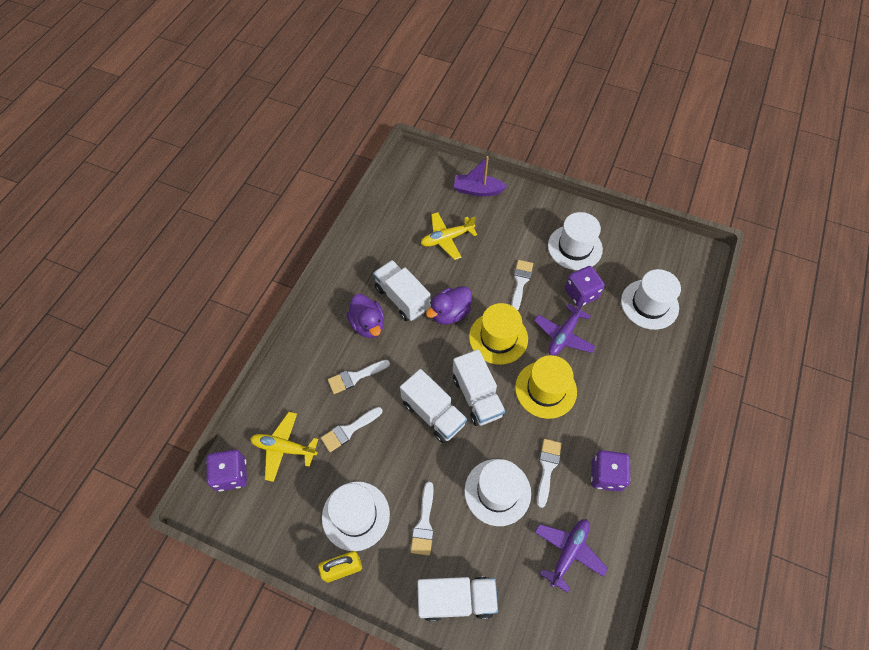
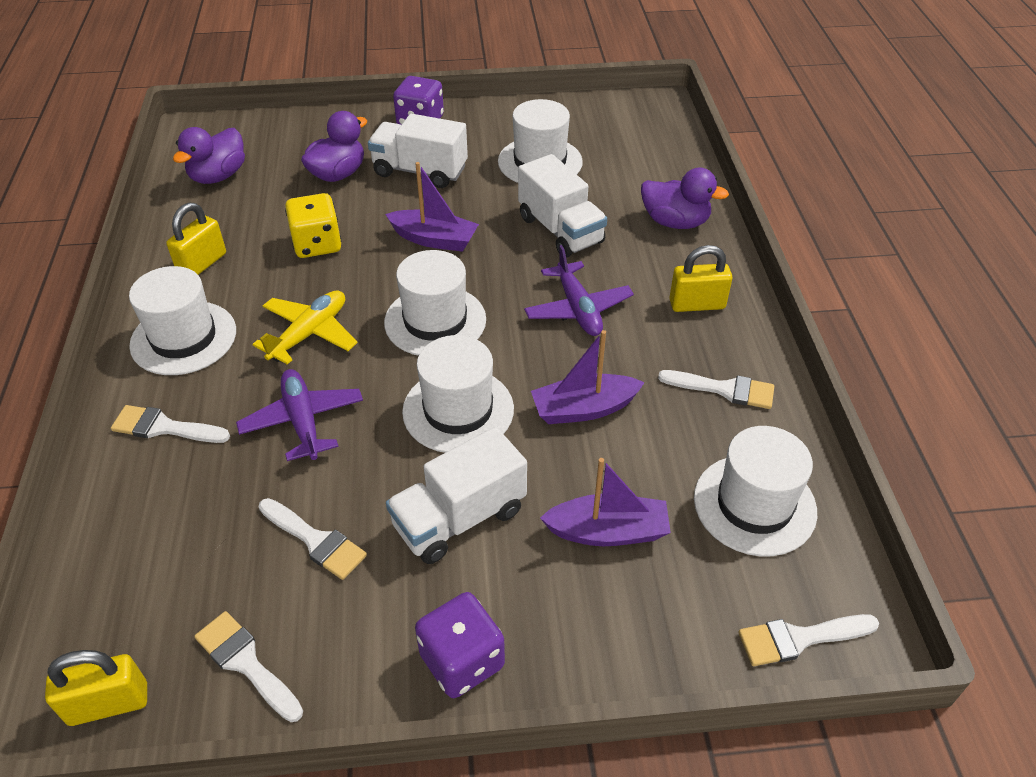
purple boat: [454,156,507,197] = 1 -> [385,162,479,252] [531,330,645,424] [540,458,671,546] = 3
purple dice: [206,449,247,491] [565,266,605,307] [591,450,631,492] = 3 -> [393,76,444,125] [415,592,505,698] = 2
purple duck: [347,294,384,338] [426,286,472,325] = 2 -> [173,127,245,184] [301,111,367,182] [641,168,729,229] = 3
white hat: [322,482,390,551] [464,459,531,526] [548,212,603,270] [621,269,681,330] = 4 -> [129,266,236,375] [384,250,486,356] [402,335,514,453] [498,99,583,183] [694,426,817,556] = 5
white truck: [373,260,431,321] [400,369,467,443] [417,577,498,622] [453,349,505,426] = 4 -> [368,114,468,188] [386,427,527,564] [518,154,607,258] = 3
yellow dice: none = 0 -> [285,193,342,258] = 1
yellow hat: [469,303,528,365] [515,355,577,419] = 2 -> none = 0
yellow padlock: [318,551,362,583] = 1 -> [45,650,147,726] [166,203,226,275] [669,245,732,312] = 3
yellow plane: [250,412,318,482] [421,212,477,260] = 2 -> [252,290,358,364] = 1

